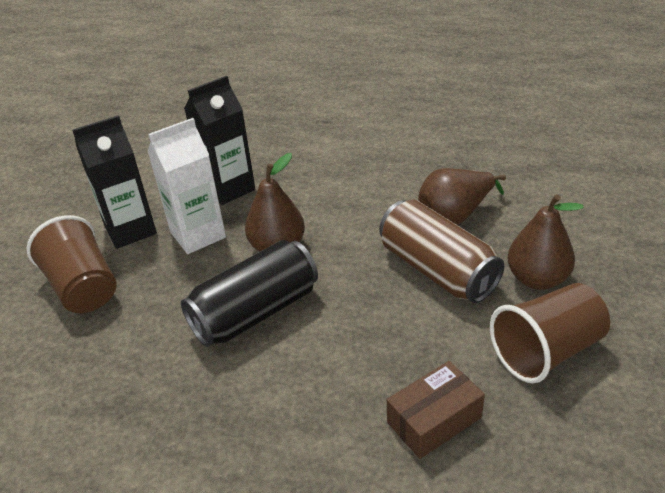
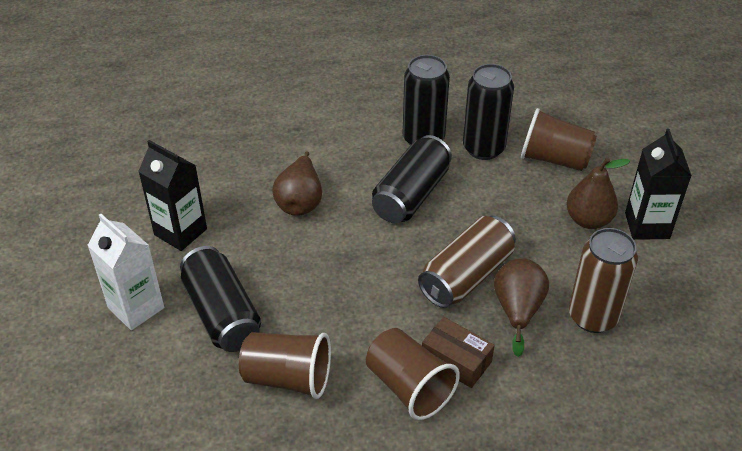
black can: [181,240,318,347] = 1 -> [180,246,261,352] [372,135,452,223] [403,55,450,145] [463,64,514,160] = 4
brown can: [379,200,504,303] = 1 -> [418,216,516,308] [569,228,638,333] = 2
brown cup: [27,215,117,313] [490,283,610,384] = 2 -> [239,332,331,399] [366,328,460,420] [521,108,597,171] = 3

